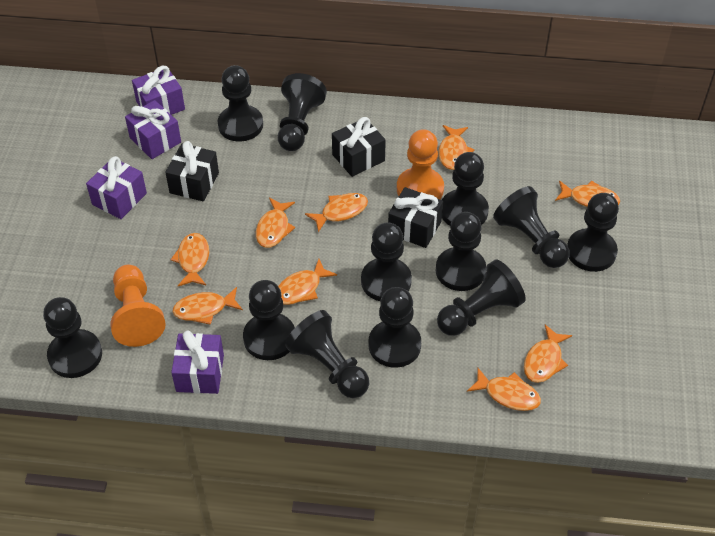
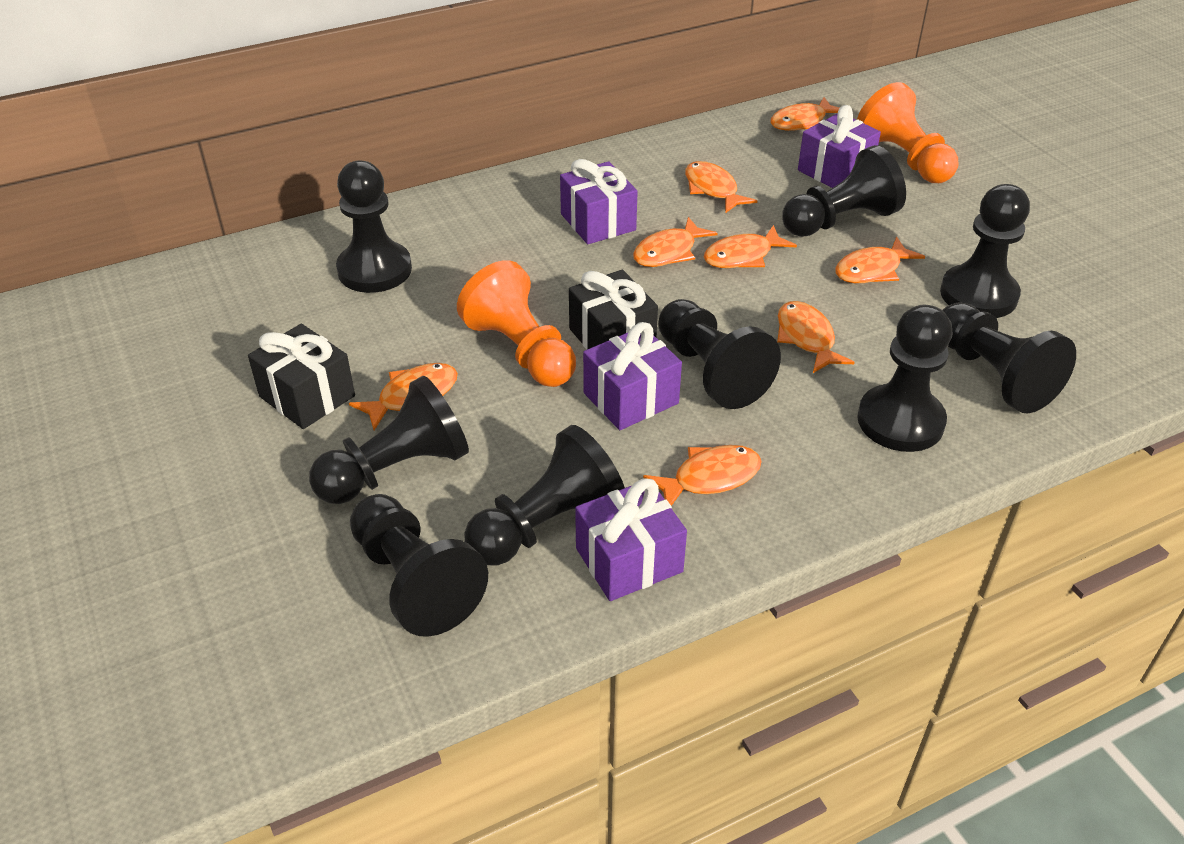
black gift: [165,141,219,201] [332,117,386,177] [388,187,443,248] = 3 -> [248,324,355,429] [569,270,658,350] = 2
black pawn: [43,297,102,378] [218,65,263,142] [243,280,295,360] [278,73,327,151] [285,310,369,398] [361,222,412,301] [369,287,421,368] [436,212,486,291] [437,259,526,336] [442,152,489,226] [493,186,570,268] [567,193,619,272] = 12 -> [309,376,469,504] [336,160,412,293] [350,494,488,637] [464,425,625,566] [658,299,781,409] [782,145,906,237] [857,305,952,452] [940,184,1030,318] [943,302,1076,413] = 9
orange fish: [170,233,209,286] [172,287,243,325] [256,198,295,248] [278,259,337,305] [305,193,368,233] [438,125,475,170] [467,368,541,411] [524,324,572,383] [555,180,620,207] = 9 -> [349,363,458,430] [633,217,718,267] [643,445,762,506] [685,161,757,213] [704,225,797,268] [771,97,839,131] [777,301,855,373] [835,237,925,283] = 8

